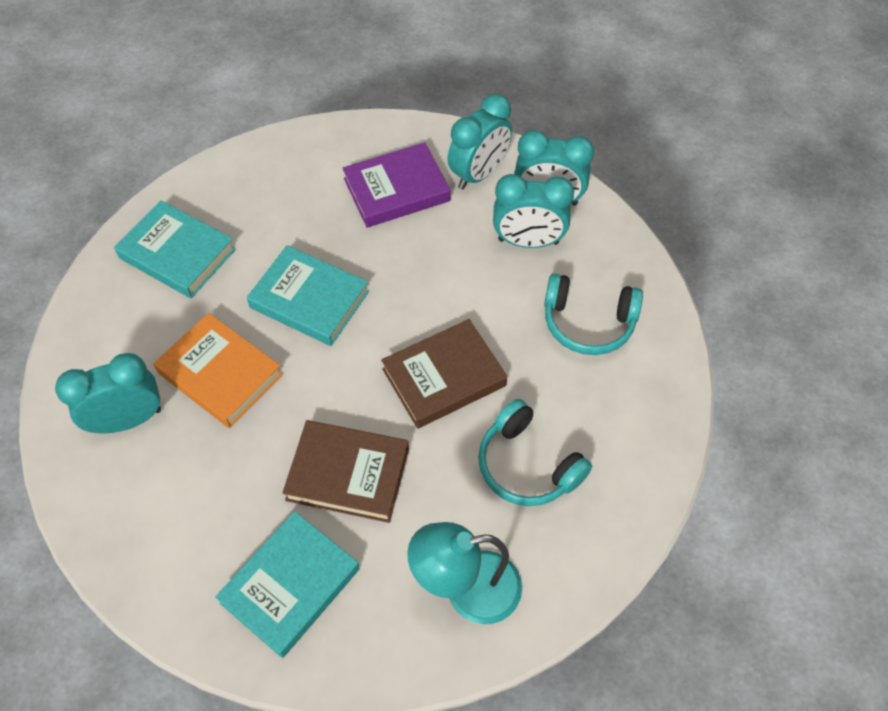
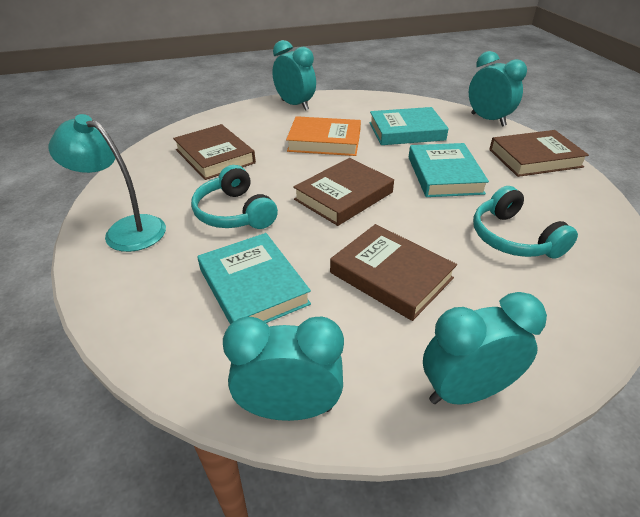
brown book: [282,420,409,523] [381,319,507,429] = 2 -> [173,124,256,180] [293,158,394,226] [330,224,457,321] [489,130,589,177] = 4
purple book: [342,142,451,228] = 1 -> none = 0

